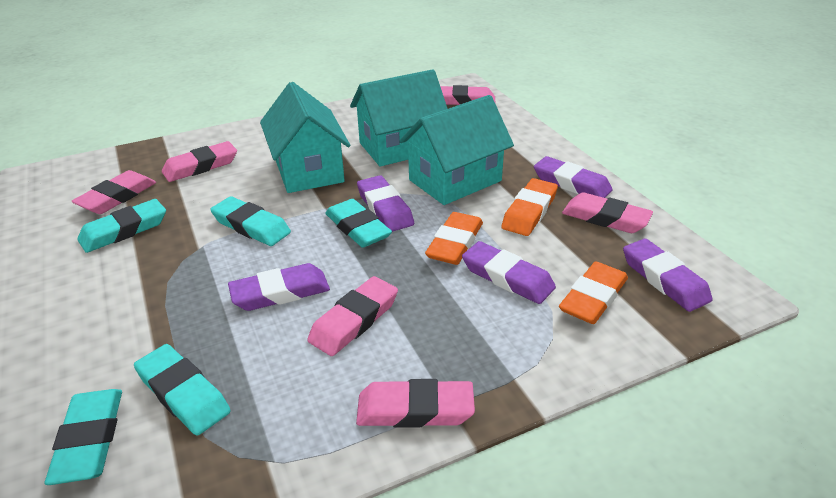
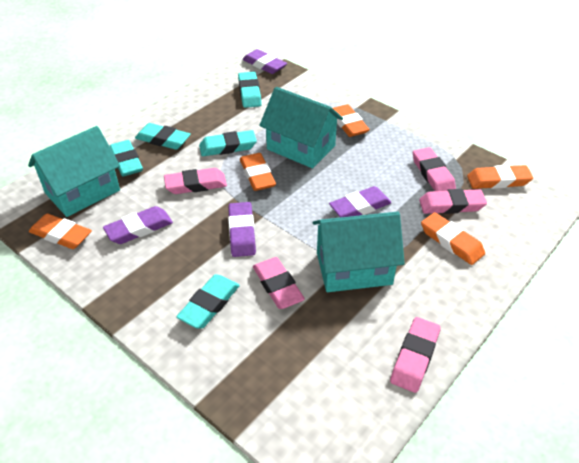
orange eraser: [425,212,483,265] [501,178,558,236] [559,262,628,324] = 3 -> [29,213,92,249] [240,153,276,191] [333,104,370,137] [421,212,485,265] [467,165,533,189] = 5
pink eraser: [71,170,156,214] [162,141,237,182] [307,276,398,356] [356,379,475,428] [440,85,495,105] [562,193,653,233] = 6 -> [164,168,227,194] [253,257,305,309] [390,317,441,393] [413,147,456,191] [419,189,487,214] = 5
purple eraser: [228,263,330,311] [357,175,414,232] [462,241,556,304] [534,156,613,198] [623,238,713,312] = 5 -> [103,206,173,244] [228,202,256,257] [243,49,287,74] [329,186,391,217] = 4

